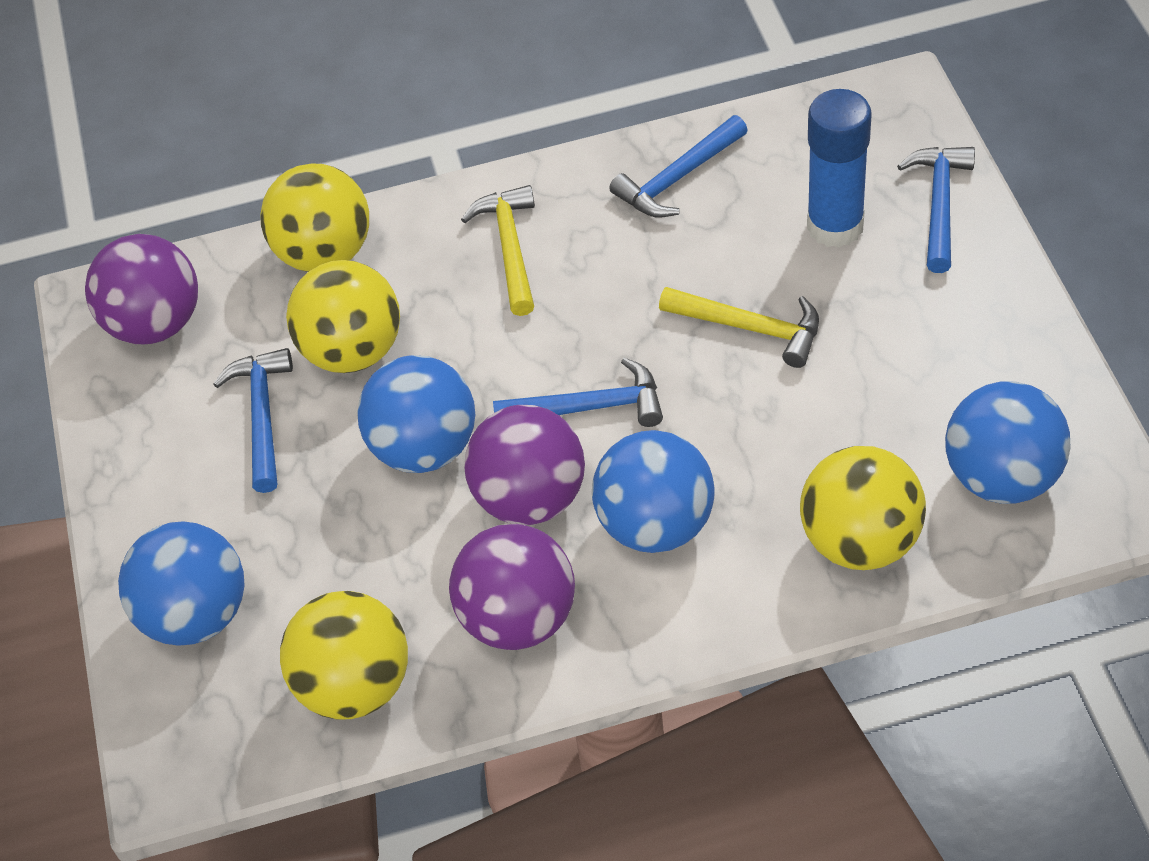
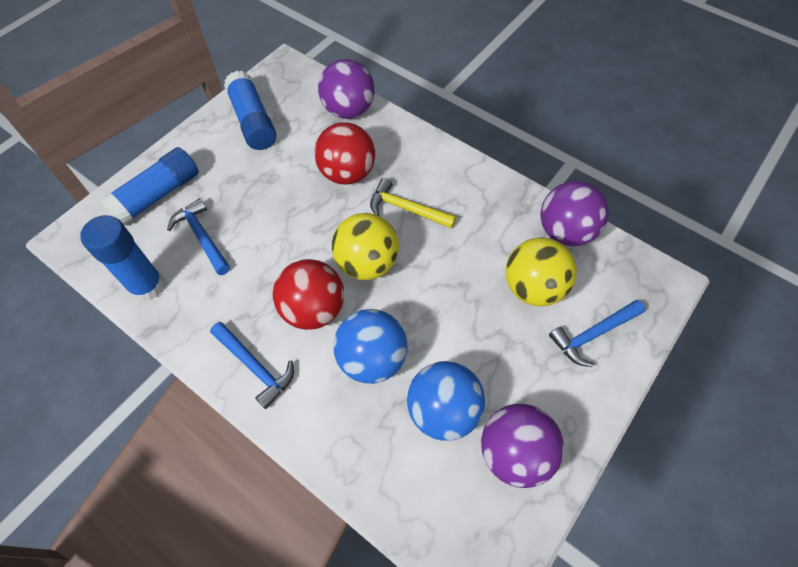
blue ball: [118,521,245,646] [357,355,475,473] [592,430,715,553] [945,381,1071,504] = 4 -> [333,309,407,384] [407,361,485,441] = 2
blue glue stick: [807,89,872,248] = 1 -> [80,215,165,302] [99,147,199,225] [224,71,276,150] = 3
blue hammer: [213,348,293,493] [493,358,663,427] [609,115,748,218] [897,147,975,273] = 4 -> [167,198,230,275] [210,322,294,409] [549,300,645,367] = 3
red ball: none = 0 -> [273,259,344,330] [314,122,375,185] = 2
yellow ball: [260,163,369,272] [280,591,408,720] [286,260,400,373] [800,446,926,570] = 4 -> [332,213,399,280] [506,237,577,306] = 2
yellow hammer: [461,185,535,316] [659,287,819,368] = 2 -> [370,178,456,229] = 1

